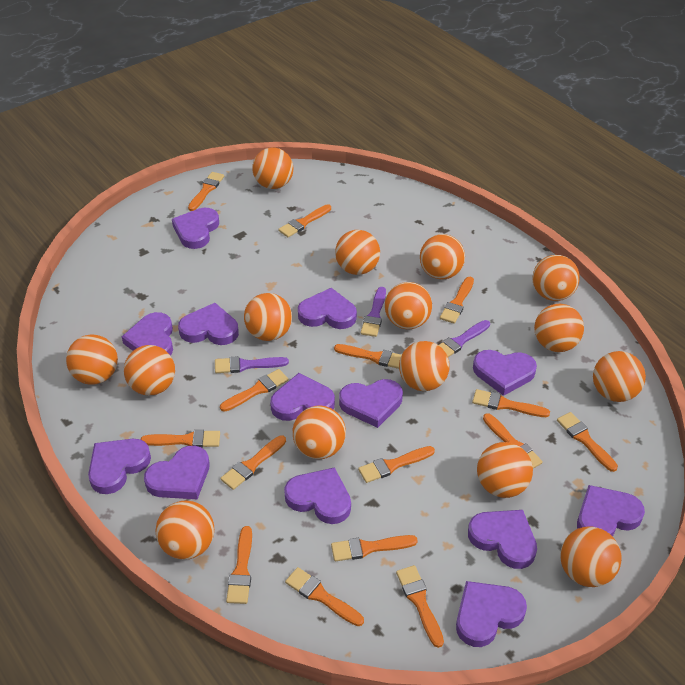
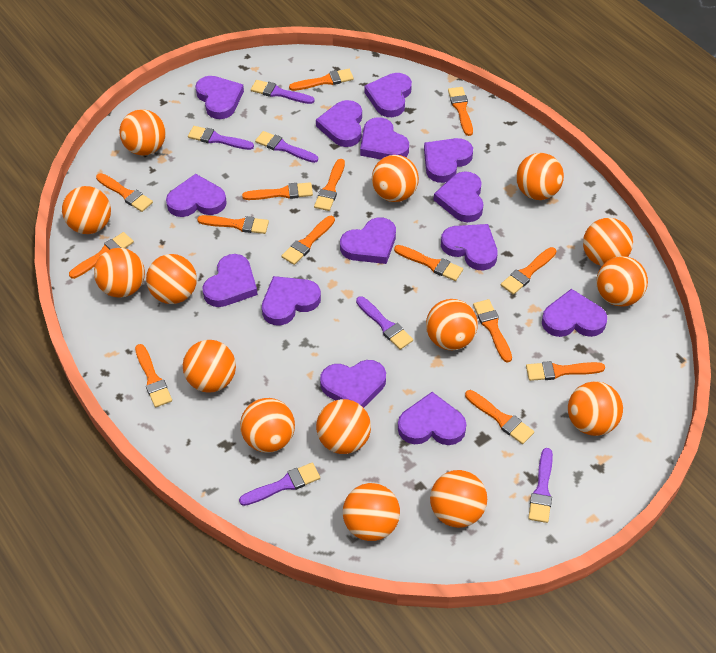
orange brush: [141,430,220,448] [188,172,224,211] [220,369,289,412] [220,435,286,490] [226,526,252,604] [278,204,331,237] [285,567,364,626] [331,535,418,561] [334,344,401,369] [358,446,435,483] [396,565,444,648] [440,277,474,324] [472,389,550,417] [483,413,543,469] [557,412,618,472] = 15 -> [69,232,134,279] [96,173,153,212] [135,344,172,407] [197,215,269,234] [242,182,313,200] [282,216,335,265] [289,69,354,91] [314,159,345,211] [394,245,463,281] [448,87,473,136] [465,390,534,444] [473,299,512,363] [501,247,556,295] [526,361,605,381] = 14
purple brush: [215,356,289,373] [361,287,386,337] [439,320,490,357] = 3 -> [188,126,254,150] [239,463,320,506] [251,80,315,104] [255,131,318,163] [356,296,413,350] [528,448,553,523] = 6
purple heart: [88,439,151,494] [122,312,173,356] [144,446,210,499] [172,208,219,249] [178,303,239,345] [270,373,335,421] [284,467,351,524] [298,288,357,329] [339,379,403,428] [456,581,527,647] [468,510,537,569] [473,350,537,396] [577,485,645,537] = 13 -> [166,174,227,217] [195,76,244,119] [202,254,258,307] [262,276,321,325] [316,100,362,147] [320,360,386,408] [340,217,396,264] [360,117,409,159] [364,73,412,117] [398,392,467,445] [424,138,473,183] [434,171,484,222] [441,224,498,270] [542,289,607,337] = 14

